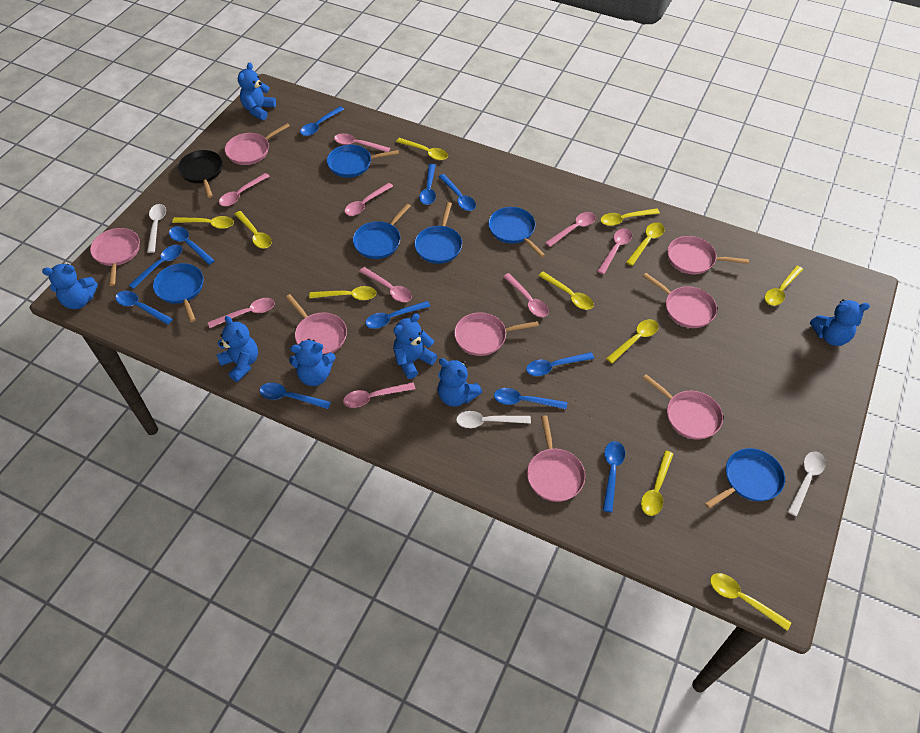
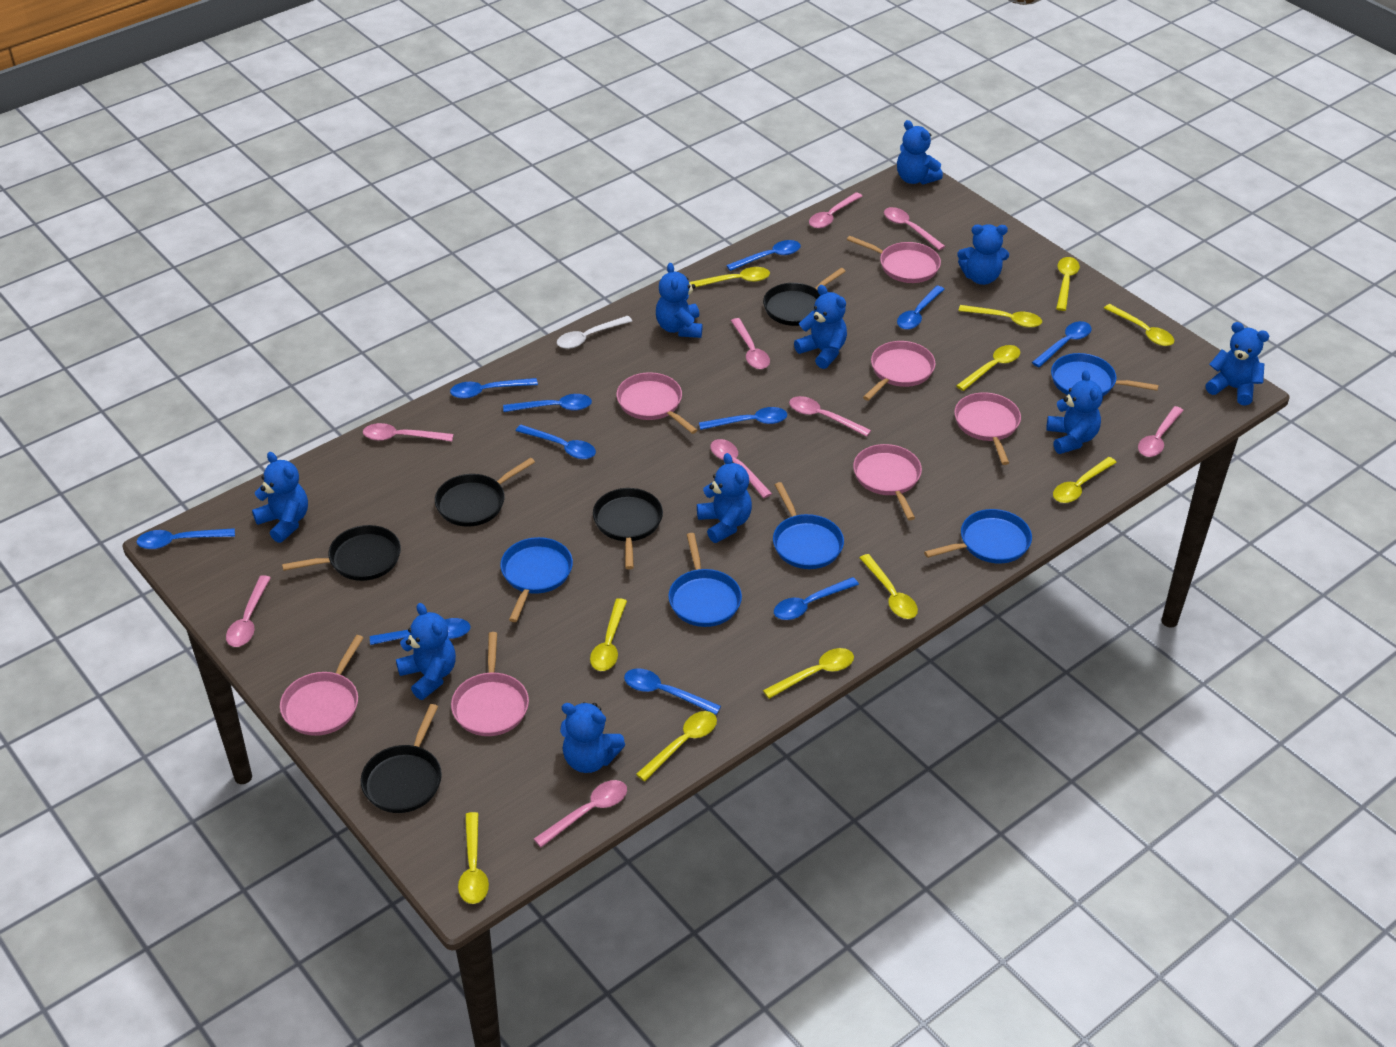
black pan: [177,150,223,198] = 1 -> [282,525,401,581] [361,704,442,813] [435,458,535,527] [593,488,663,569] [763,268,846,326] = 5
blue pan: [153,263,203,322] [327,145,399,178] [353,204,411,259] [414,202,462,264] [488,207,545,257] [705,448,785,509] = 6 -> [500,537,573,622] [668,533,742,627] [773,482,844,569] [924,509,1032,564] [1051,353,1159,396] = 5
blue teddy bear: [42,264,98,309] [216,316,258,382] [238,63,276,120] [289,339,336,386] [393,313,437,379] [437,358,482,407] [810,299,870,346] = 7 -> [252,452,308,543] [396,603,456,700] [560,702,625,773] [656,263,703,338] [697,453,752,543] [794,285,847,369] [897,120,943,185] [957,224,1009,285] [1046,370,1103,454] [1206,322,1269,406] = 10
pink pan: [90,228,140,286] [225,123,290,165] [286,294,347,356] [454,312,539,356] [527,415,585,502] [643,273,717,328] [643,374,723,440] [667,236,749,274] = 8 -> [280,635,363,736] [451,632,529,736] [616,372,698,434] [847,236,941,283] [853,444,922,520] [863,341,936,401] [954,392,1021,465] = 7
white spoon: [147,204,166,253] [456,411,531,428] [788,452,826,516] = 3 -> [557,316,632,349] = 1

